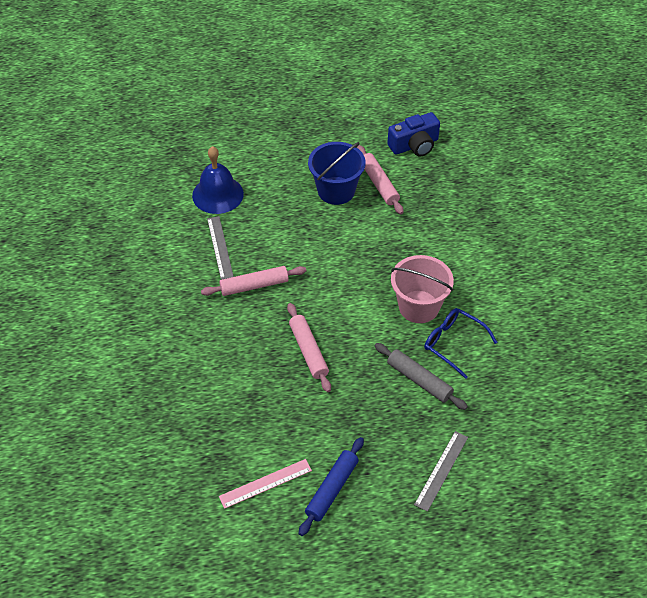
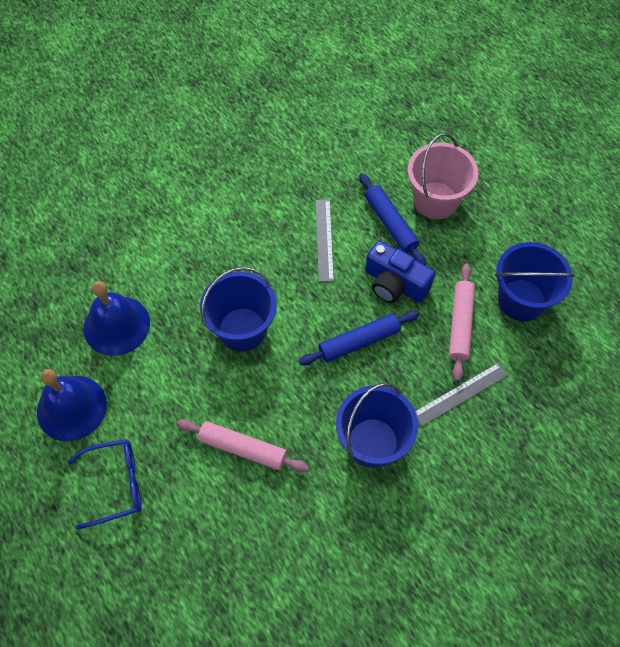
blue bell: [192,146,244,214] = 1 -> [37,369,107,441] [84,281,150,356] = 2
blue bucket: [308,142,365,205] = 1 -> [200,267,277,352] [336,383,418,468] [495,242,575,321] = 3
blue rolling pin: [299,437,364,536] = 1 -> [299,311,419,365] [359,173,426,265] = 2
grey rolling pin: [375,343,468,410] = 1 -> none = 0
pink rolling pin: [201,266,306,296] [287,303,331,392] [357,145,403,214] = 3 -> [177,419,309,472] [449,263,475,381] = 2
pink ruler: [219,459,312,509] = 1 -> none = 0

